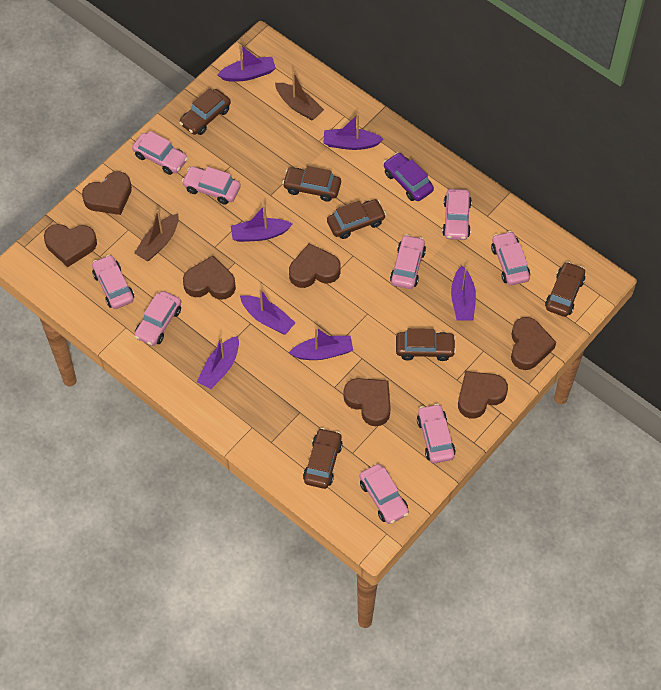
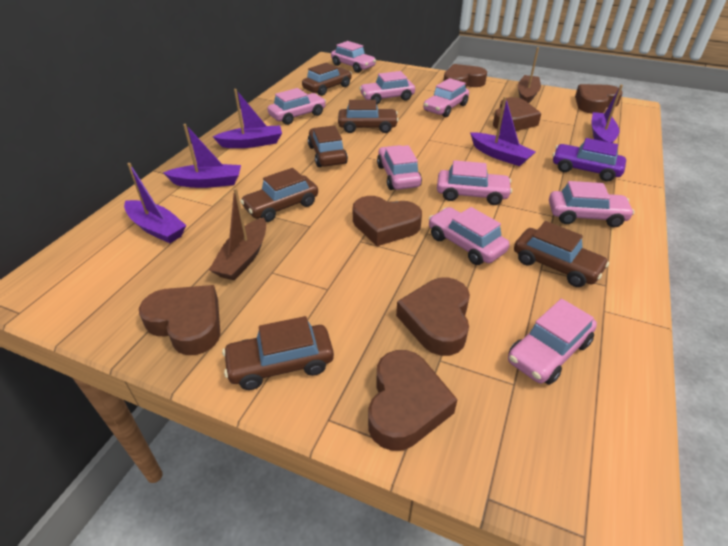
purple boat: [197,336,239,389] [217,44,276,82] [231,205,293,242] [240,288,295,335] [289,327,353,360] [323,114,384,150] [451,266,476,321] = 7 -> [124,163,187,243] [163,124,241,188] [213,89,282,148] [470,97,535,166] [591,85,623,143] = 5

